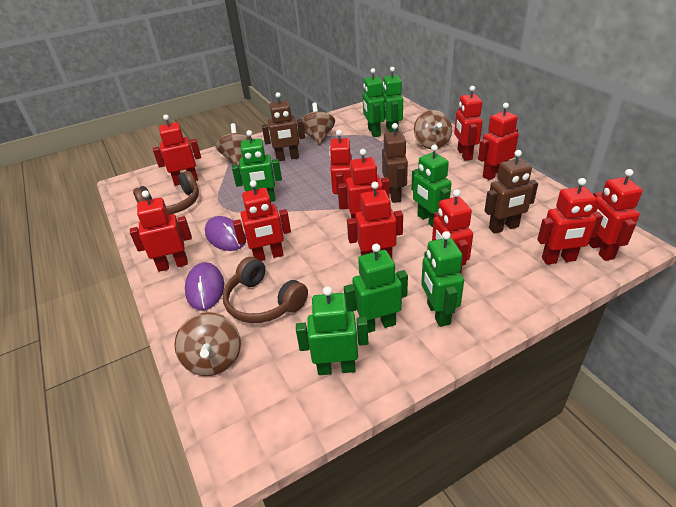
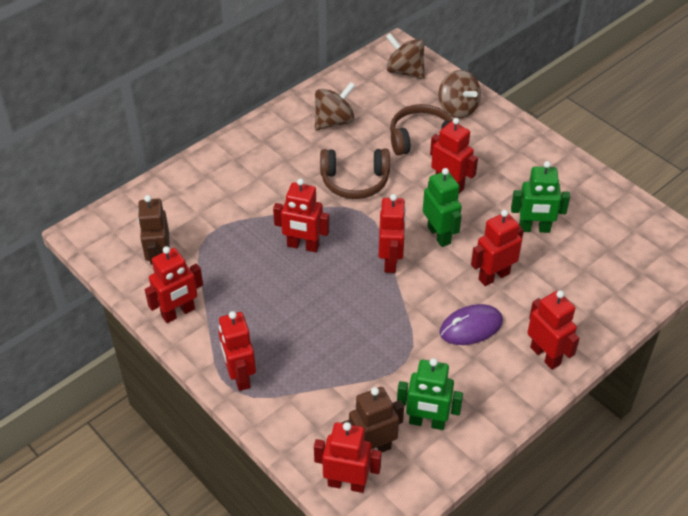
brown robot: [262,92,305,161] [382,123,408,203] [484,150,538,234] = 3 -> [138,195,170,265] [342,387,404,452] = 2
brown spinning top: [174,312,241,376] [215,123,252,167] [301,102,335,145] [414,110,452,149] = 4 -> [315,82,355,130] [386,33,425,79] [439,70,481,118] = 3
green robot: [232,130,282,202] [296,286,368,375] [344,244,408,333] [363,68,385,137] [382,67,403,132] [411,145,451,227] [421,231,464,327] = 7 -> [397,358,463,430] [423,168,462,247] [511,161,570,233] = 3
purple mouse: [185,262,224,310] [205,216,246,251] = 2 -> [439,304,503,345] = 1
red robot: [130,190,192,272] [153,115,201,186] [233,180,291,261] [329,130,352,209] [338,149,390,218] [347,182,403,258] [432,189,473,273] [454,86,483,161] [478,103,519,180] [537,178,603,264] [588,169,643,261] = 11 -> [145,246,203,323] [218,311,256,391] [273,178,329,252] [314,422,382,493] [379,194,406,273] [430,118,478,194] [471,210,524,286] [527,290,580,370] = 8

